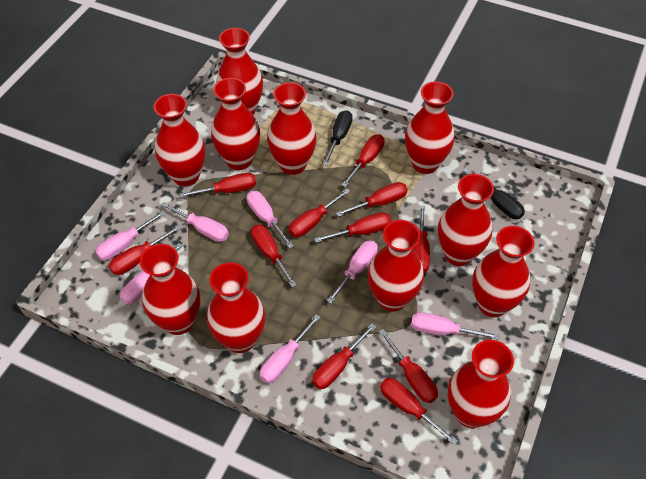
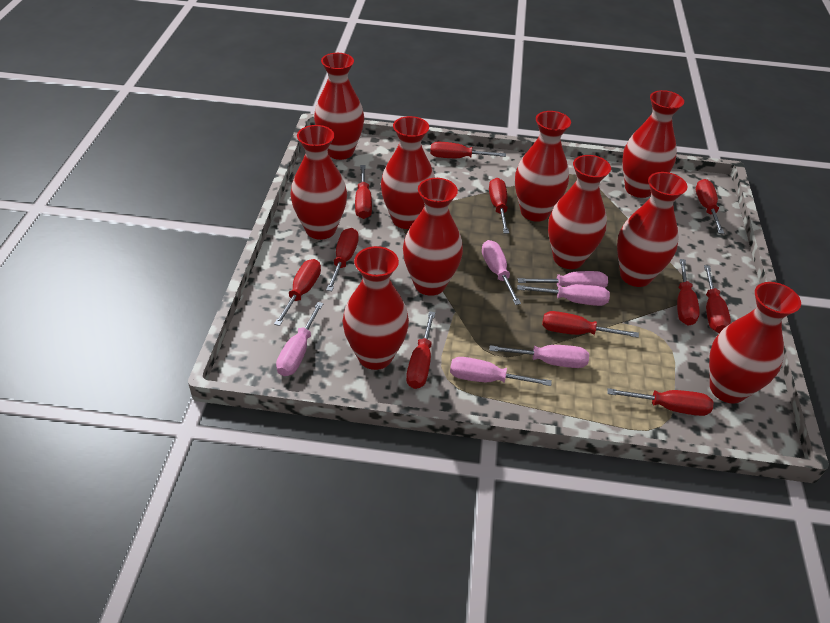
black screwdriver: [322,110,353,166] [463,168,525,219] = 2 -> none = 0
pink screwdriver: [96,210,166,261] [120,243,183,305] [161,202,229,242] [247,191,294,249] [260,314,321,383] [327,240,378,304] [411,312,499,340] = 7 -> [276,302,324,376] [450,357,552,386] [482,240,521,305] [489,345,589,368] [517,284,610,306] [518,271,608,288] = 6
red vase: [140,244,200,335] [154,94,205,186] [207,262,265,353] [211,78,260,170] [217,28,263,115] [267,82,317,175] [368,220,424,312] [405,81,455,174] [438,174,494,266] [448,340,514,428] [472,226,534,317] = 11 -> [291,125,347,240] [314,53,364,160] [343,246,409,370] [381,116,435,229] [403,178,463,296] [515,111,571,222] [548,155,611,269] [617,172,688,287] [622,90,684,198] [709,282,801,404] = 10

